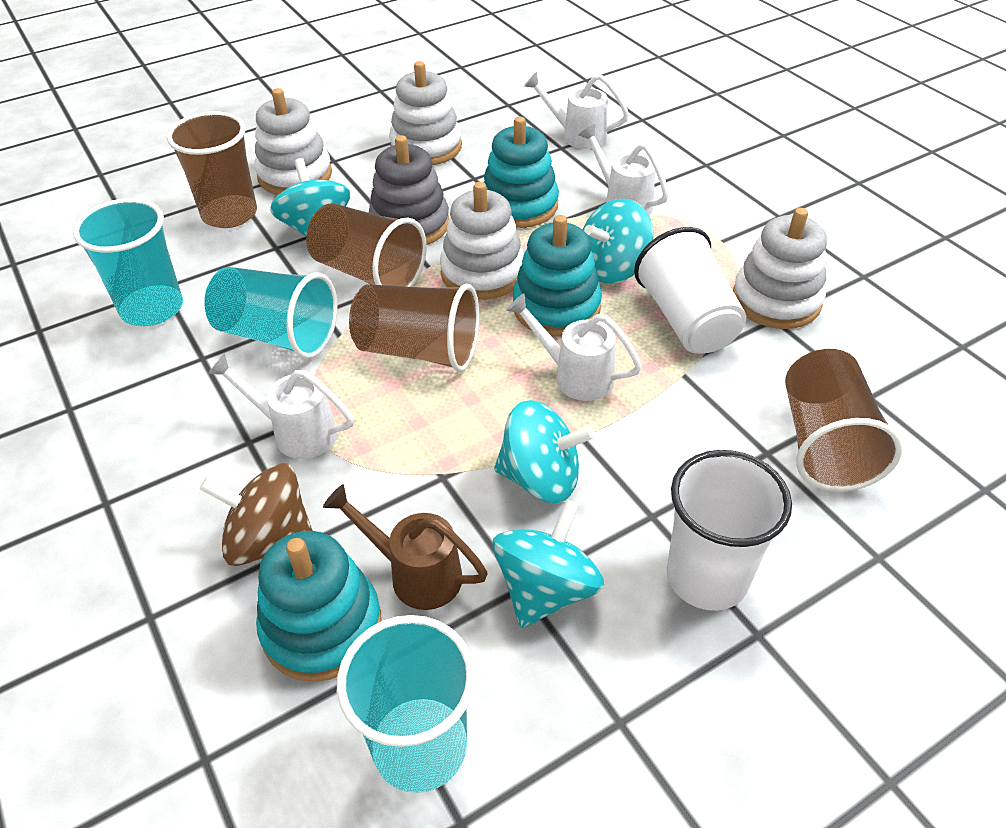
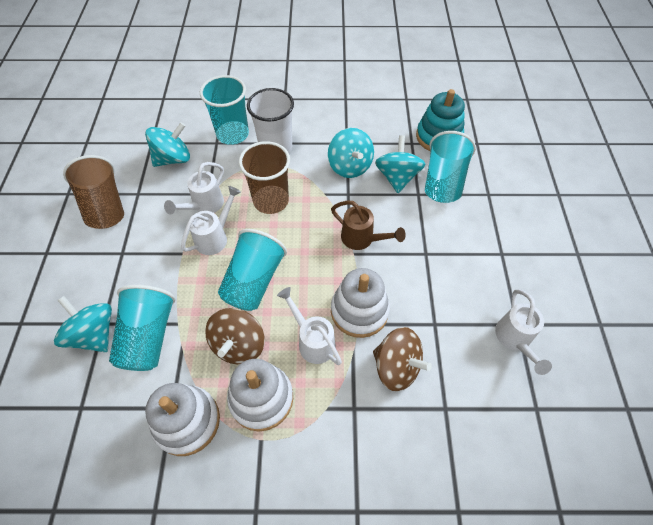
brown cup: [167,111,257,228] [306,203,427,287] [349,284,479,372] [785,349,903,492] = 4 -> [63,155,124,229] [239,141,290,214] = 2
brown spinning top: [199,463,313,566] = 1 -> [205,308,265,364] [373,327,432,391] = 2
grey stacking toy: [369,135,449,245] = 1 -> none = 0
turquoise cup: [73,198,183,326] [204,267,337,359] [337,615,476,793] = 3 -> [109,285,176,371] [200,75,249,145] [218,229,287,311] [425,131,476,203] = 4
turquoise stacking toy: [256,531,382,682] [484,117,559,228] [513,215,602,336] = 3 -> [416,89,465,151] = 1
white cup: [634,227,746,354] [666,450,792,611] = 2 -> [247,88,294,153] = 1
white stacking toy: [255,88,332,195] [389,61,462,165] [440,182,524,300] [733,208,827,329] = 4 -> [145,383,220,456] [227,359,293,431] [331,268,390,338] = 3

